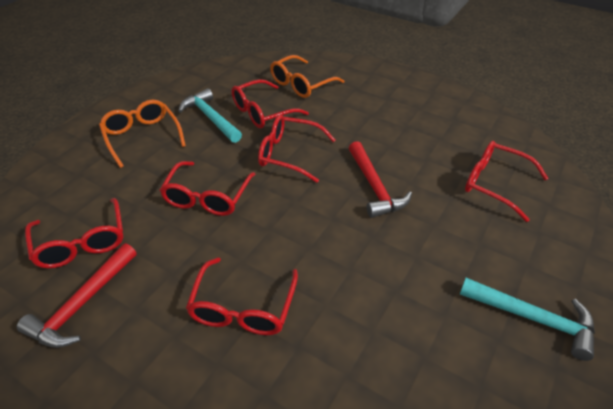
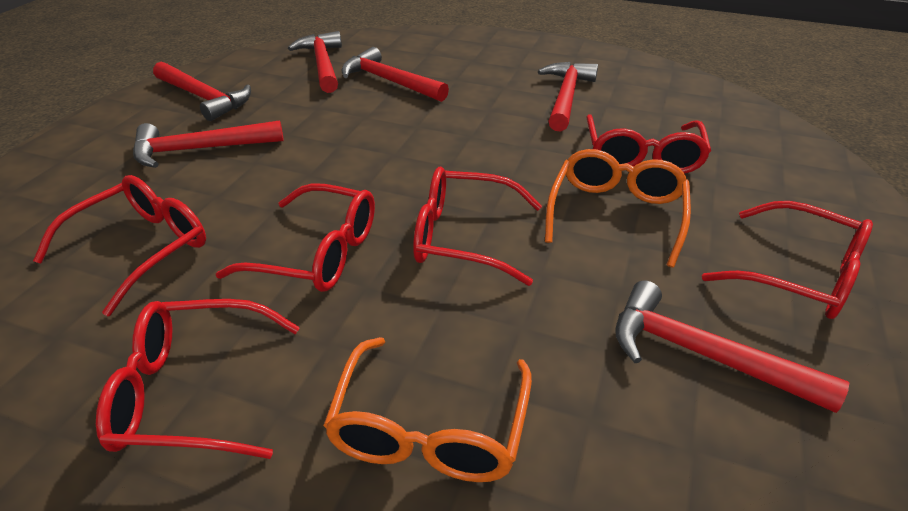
red hammer: [17,243,137,348] [349,141,412,218] = 2 -> [133,120,284,168] [153,62,251,121] [288,31,342,93] [341,47,449,102] [538,62,598,132] [615,280,849,413] = 6
turquoise hammer: [178,88,242,143] [460,278,595,361] = 2 -> none = 0

